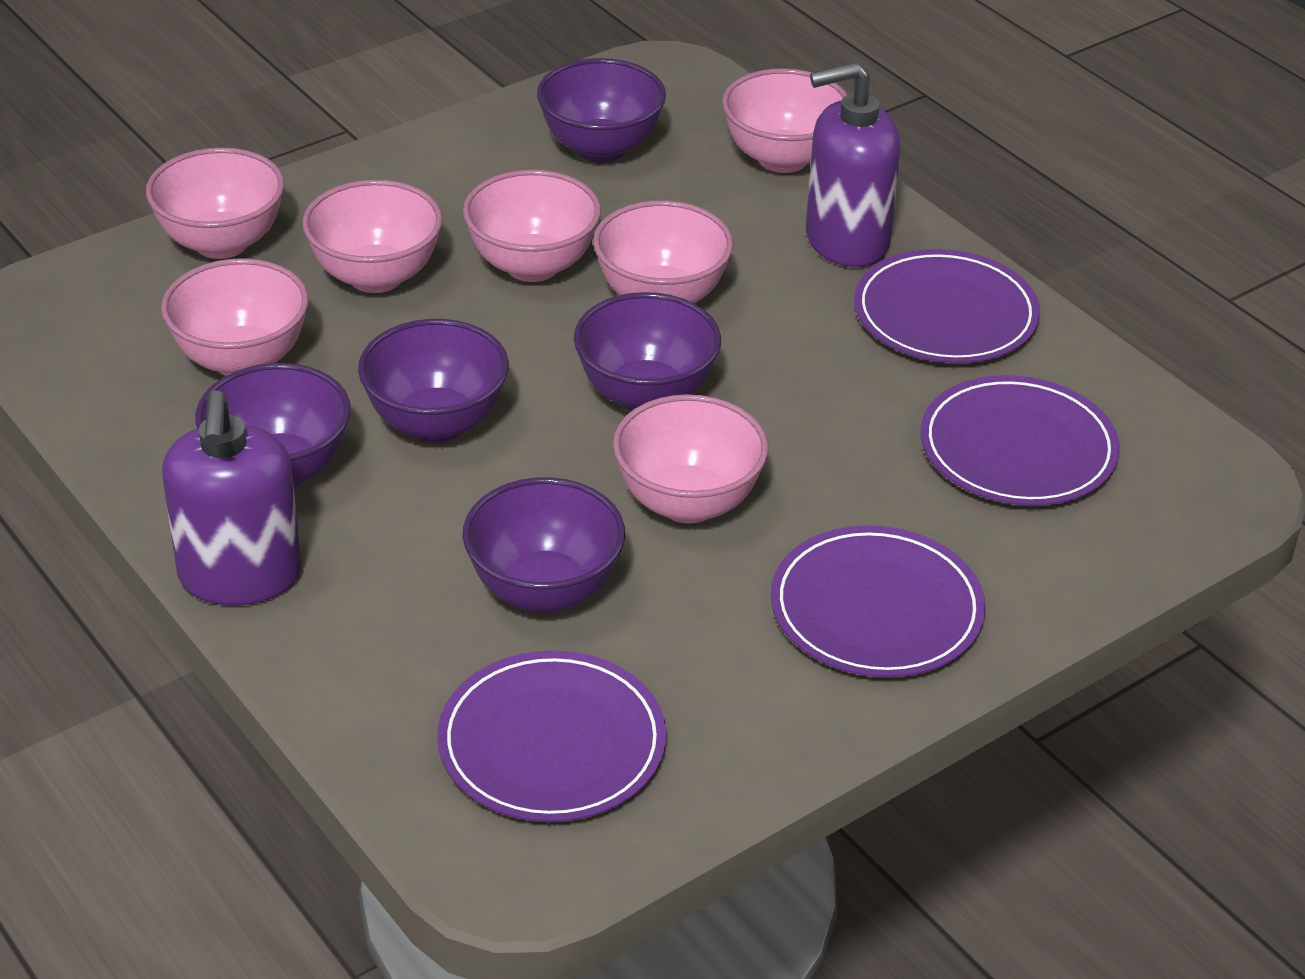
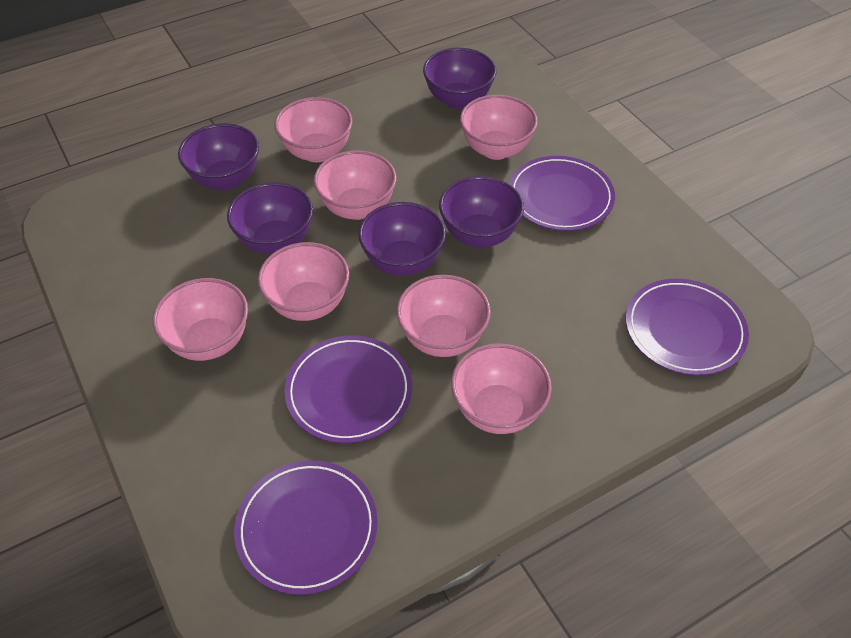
purple soap dispenser: [162,390,302,606] [806,62,901,267] = 2 -> none = 0

